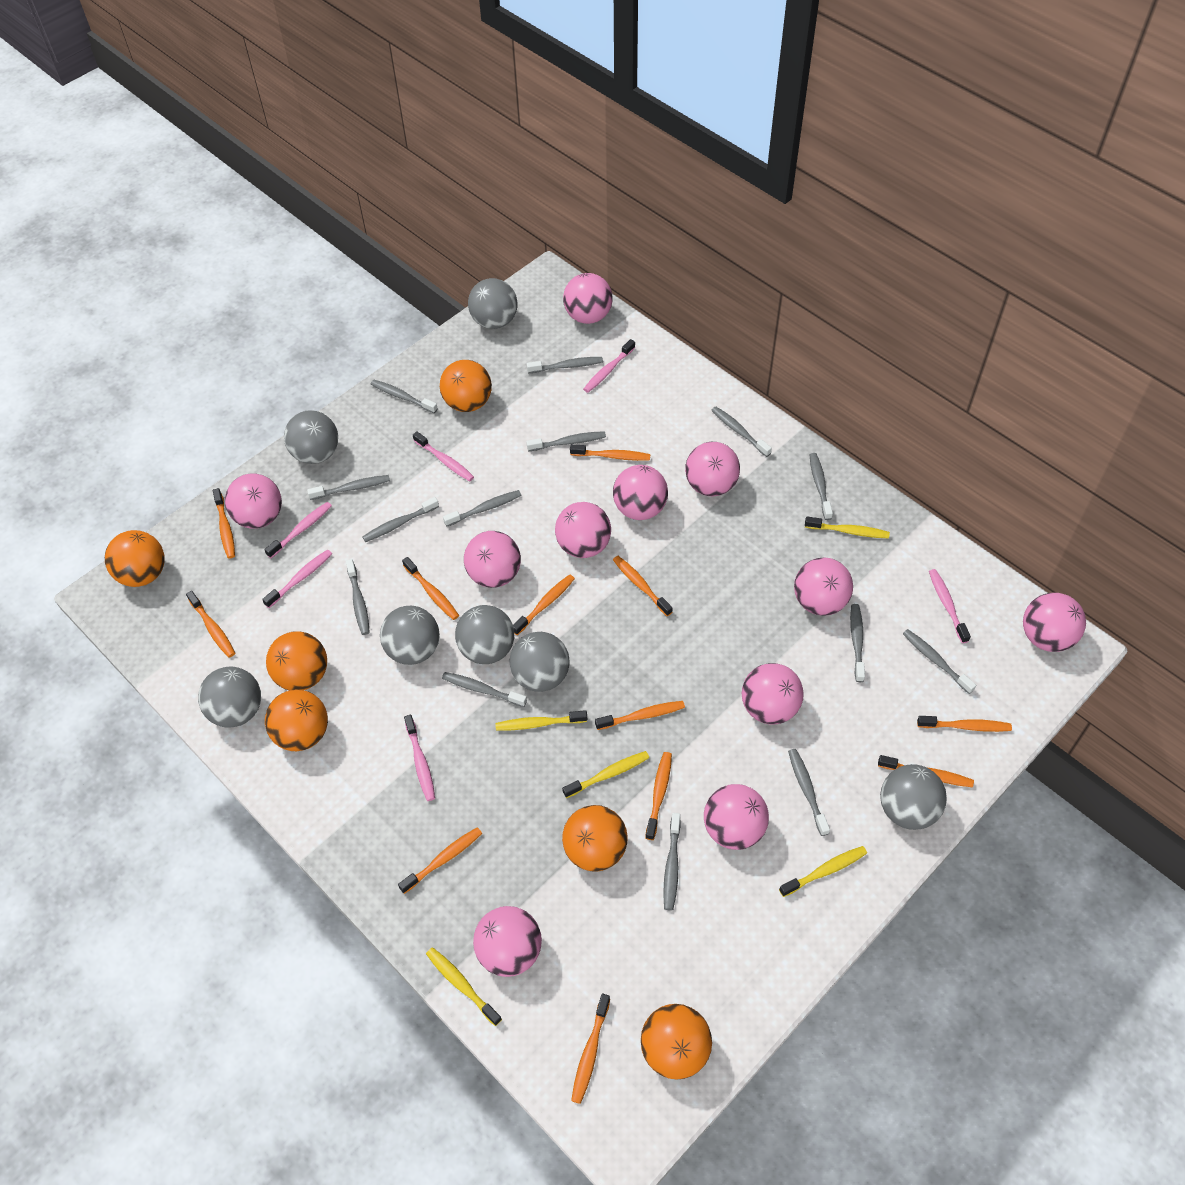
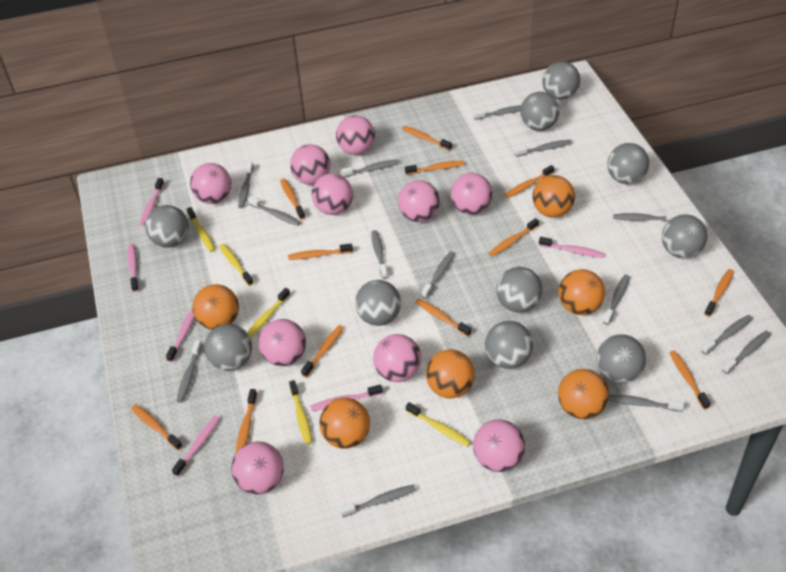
grey ball: [198,667,261,728] [284,410,338,464] [380,606,440,665] [455,605,514,664] [468,278,517,329] [509,632,570,692] [880,764,947,830] = 7 -> [145,205,189,248] [204,324,252,371] [355,280,401,326] [485,321,533,369] [496,267,543,313] [520,92,559,131] [542,61,580,100] [596,334,646,383] [607,143,649,184] [662,215,708,258] = 10
pink ball: [225,474,282,529] [464,531,521,588] [473,906,542,977] [555,502,611,558] [563,273,613,324] [613,465,668,520] [685,442,740,496] [704,784,769,850] [742,663,804,724] [794,557,853,616] [1023,593,1086,652] = 11 -> [190,163,231,204] [231,442,284,494] [259,319,306,366] [290,144,330,185] [312,173,353,215] [336,115,375,155] [373,334,421,382] [398,180,440,222] [451,173,492,215] [473,420,525,472] = 10

